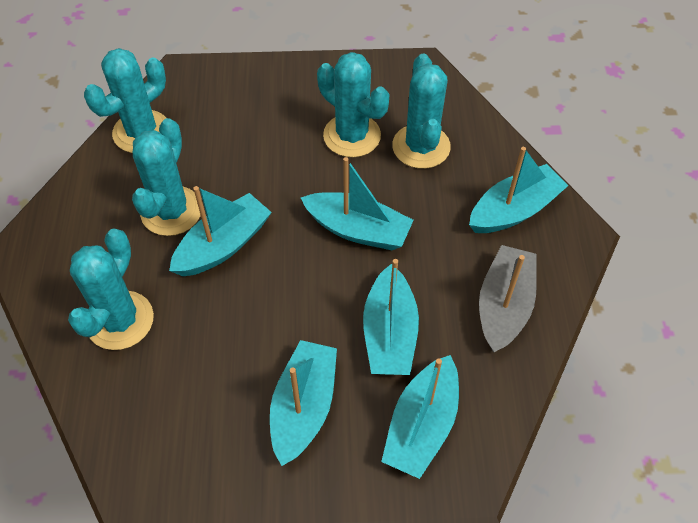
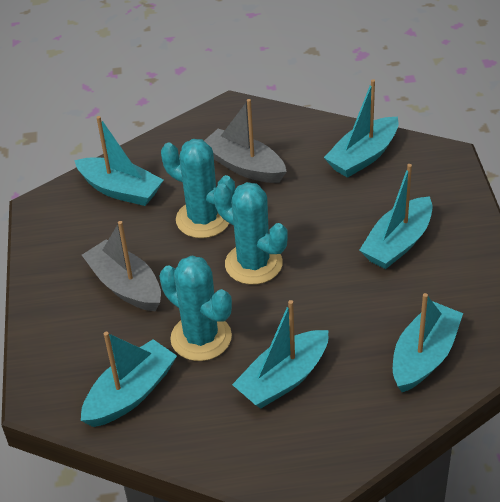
grey boat: [479,245,537,352] = 1 -> [82,221,161,312] [204,99,287,183] = 2
turquoise cactus: [68,228,154,350] [84,48,166,153] [132,118,201,236] [317,52,390,157] [392,54,451,169] = 5 -> [160,255,232,361] [161,139,235,238] [214,182,288,285] = 3

